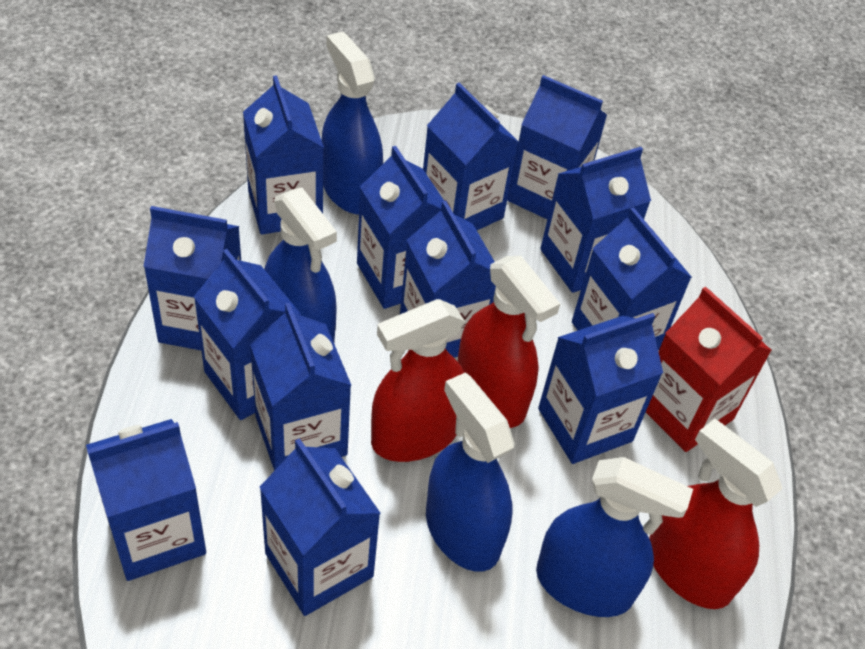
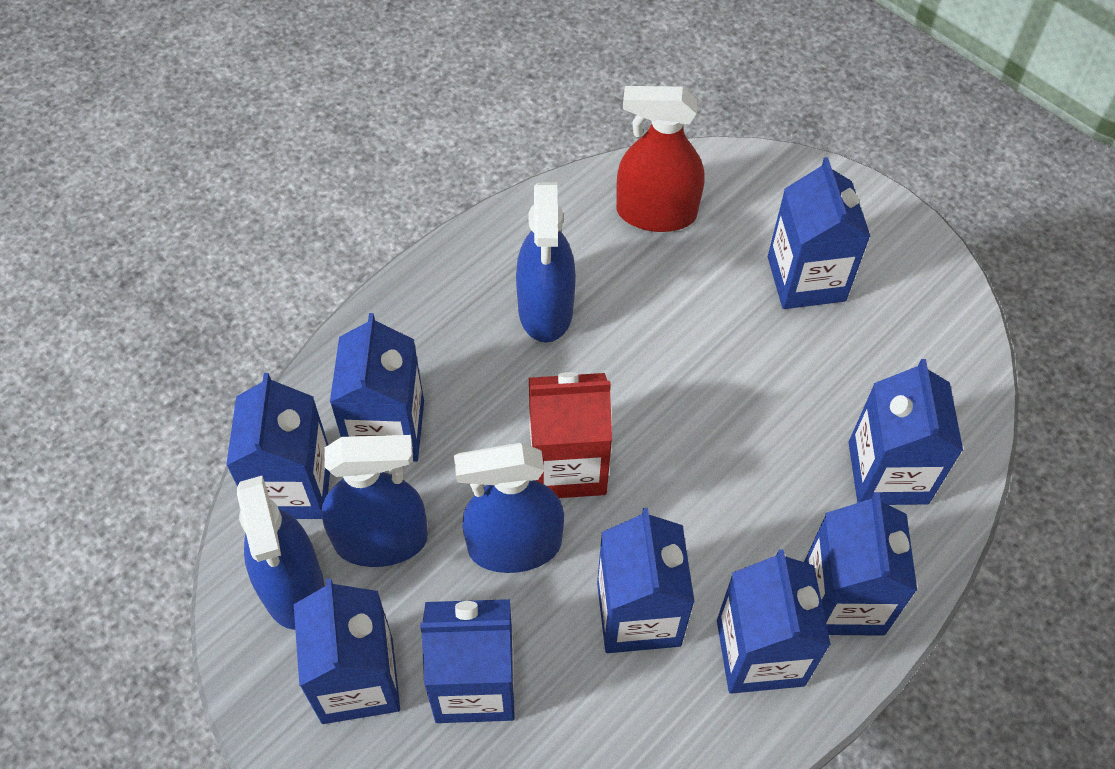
blue carton: [86,419,206,581] [143,206,241,350] [194,249,301,420] [243,75,324,234] [250,303,351,471] [260,438,381,616] [357,146,444,309] [400,201,496,358] [423,83,519,230] [507,75,607,219] [538,313,663,464] [540,147,651,293] [572,207,692,350] = 13 -> [226,373,330,519] [294,578,400,724] [330,313,424,462] [420,599,514,723] [597,508,695,653] [717,549,831,694] [768,157,871,309] [804,492,917,636] [848,359,963,505] = 9
red spray bottle: [371,299,465,462] [458,256,560,428] [649,419,783,609] = 3 -> [616,86,704,232] = 1

